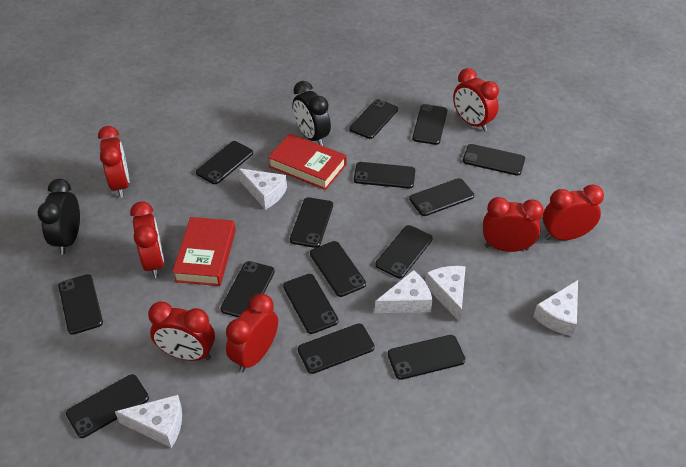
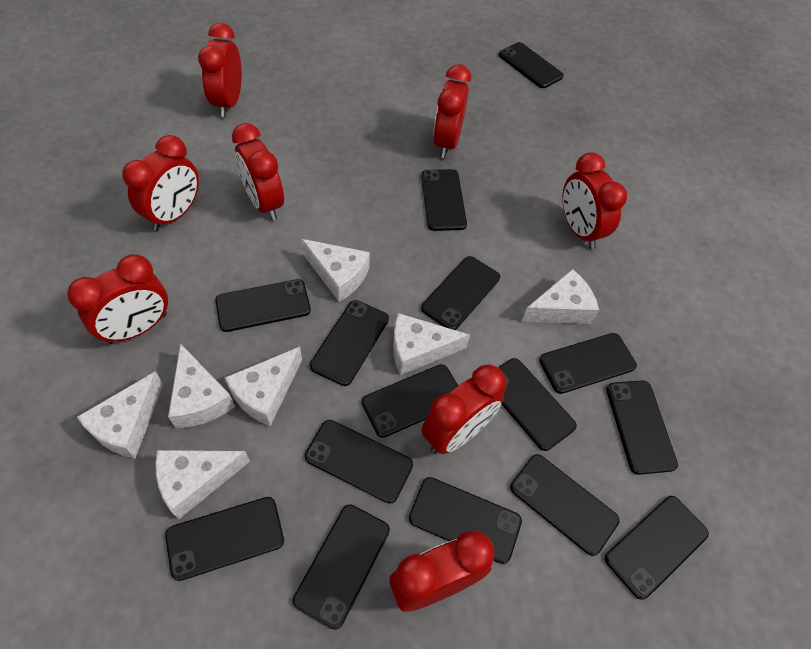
black clock: [38,179,80,255] [293,81,331,146] = 2 -> none = 0
red book: [172,217,236,286] [268,134,347,190] = 2 -> none = 0
red clock: [98,126,129,197] [130,201,164,278] [148,302,215,361] [226,294,278,373] [453,68,499,132] [483,197,544,252] [543,184,604,240] = 7 -> [67,254,168,344] [122,135,199,231] [198,23,242,117] [232,123,284,221] [389,531,494,612] [422,364,506,454] [433,65,471,158] [562,152,627,249] = 8
white cheese: [115,395,182,448] [238,168,287,210] [375,270,432,313] [425,266,466,322] [533,280,578,336] = 5 -> [77,371,163,459] [155,450,250,520] [168,343,235,428] [225,347,302,426] [301,239,370,302] [393,313,470,375] [521,269,599,324] = 7

